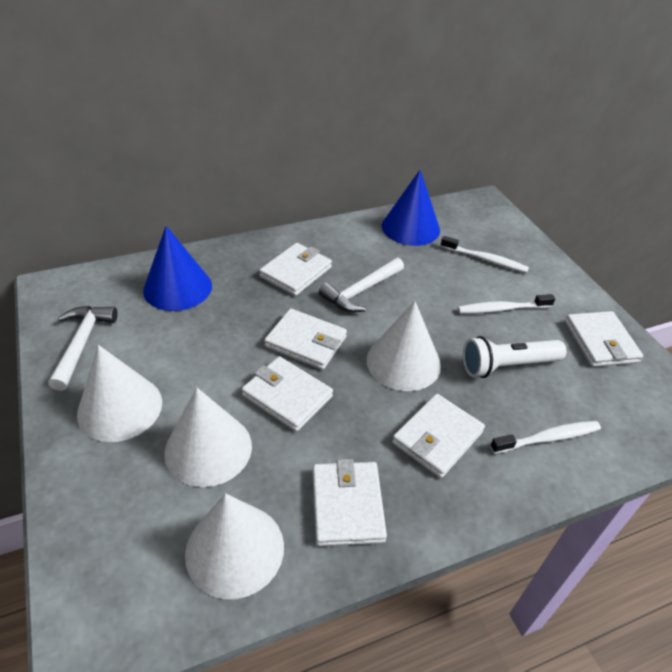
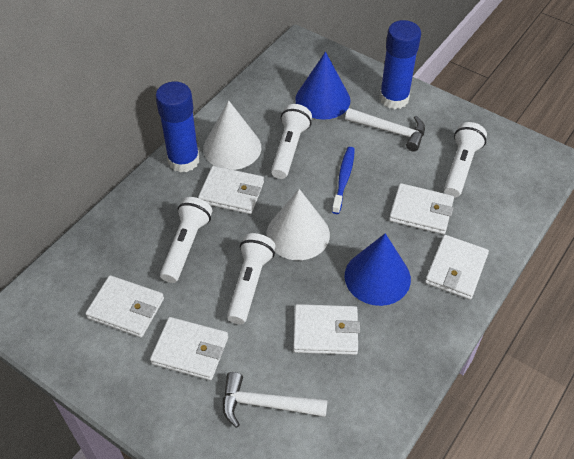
blue glue stick: none = 0 -> [155,82,199,173] [379,20,421,109] = 2
blue toothbrush: none = 0 -> [332,147,355,214] = 1
white cone: [77,345,162,442] [164,388,252,487] [185,493,284,599] [367,301,441,391] = 4 -> [203,100,261,170] [266,189,330,260] = 2
white flashlight: [463,336,566,378] = 1 -> [160,197,212,283] [227,233,276,324] [271,104,312,179] [444,122,487,198] = 4
white toothbrush: [441,236,529,273] [458,294,555,314] [490,421,601,454] = 3 -> none = 0

